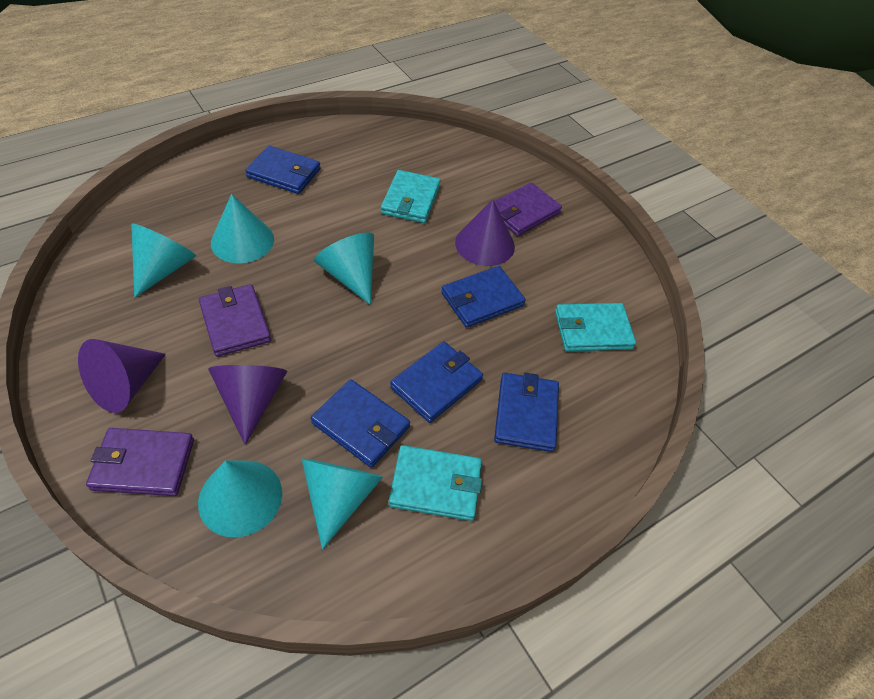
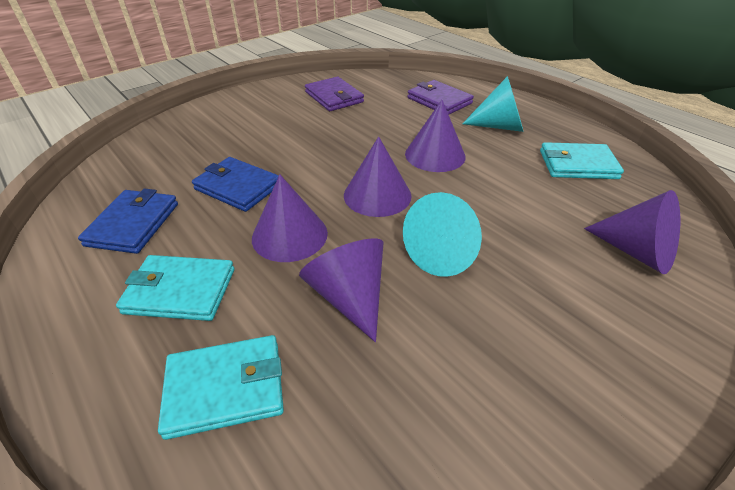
blue wallet: [245,146,321,194] [311,379,410,468] [390,341,483,423] [441,266,526,328] [494,373,559,452] = 5 -> [78,188,178,254] [192,157,279,212] = 2
purple cone: [78,339,166,413] [208,365,288,445] [455,199,515,266] = 3 -> [252,174,328,262] [299,238,384,342] [344,137,411,217] [405,100,466,172] [584,190,680,274] = 5
purple wallet: [86,428,194,496] [199,284,271,357] [494,182,562,236] = 3 -> [305,77,364,111] [407,80,474,115] = 2
turquoise cone: [131,223,196,298] [198,461,282,537] [211,194,274,263] [301,458,383,549] [314,232,374,305] = 5 -> [403,192,482,277] [462,76,524,132] = 2

